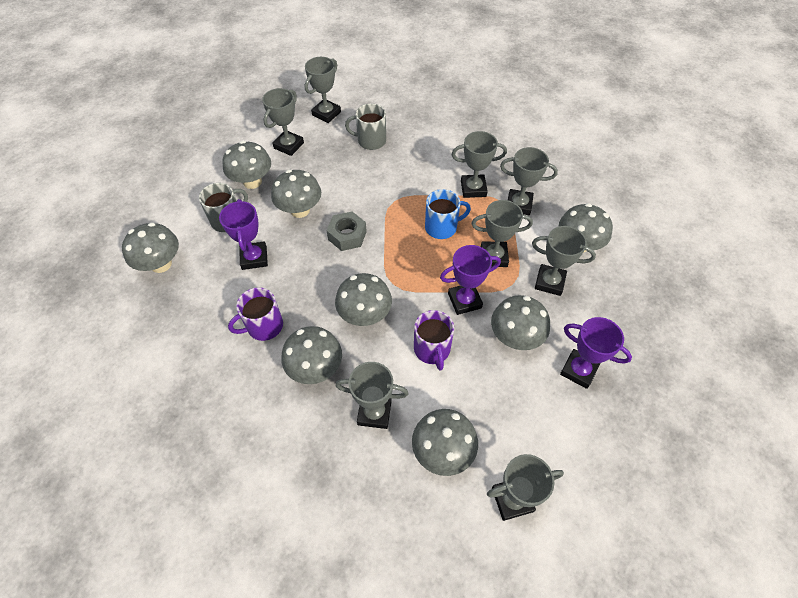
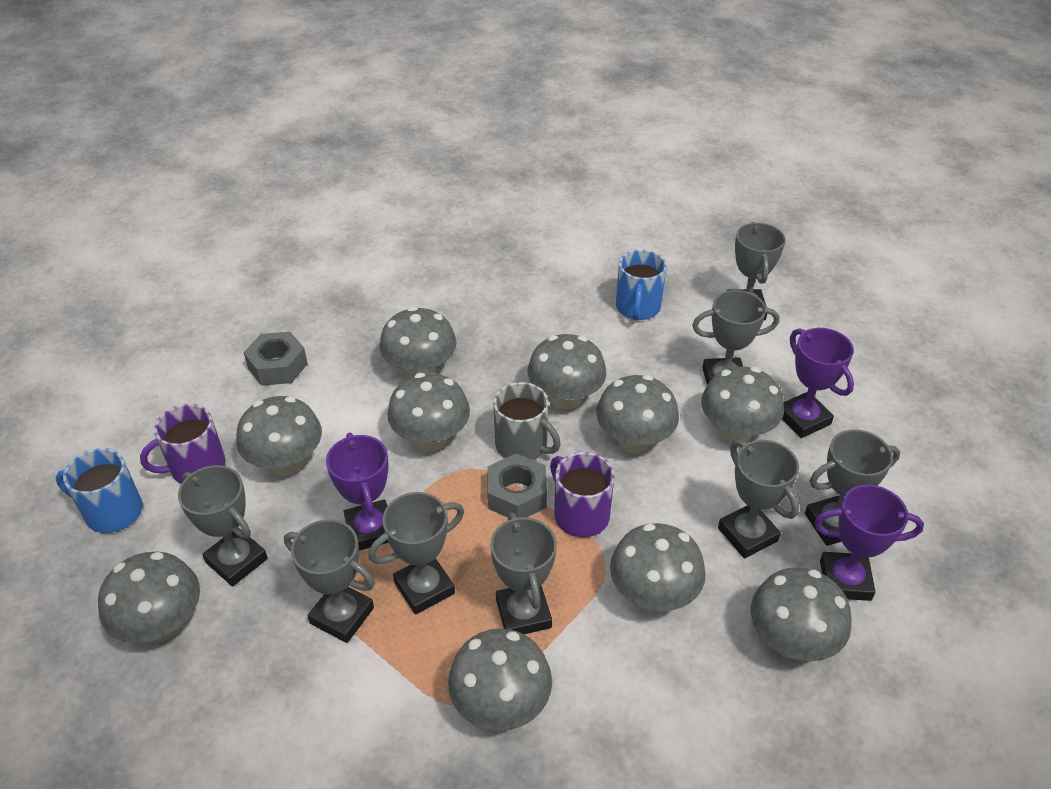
blue mug: [425,189,471,239] = 1 -> [55,448,143,533] [616,250,667,320] = 2
grey mug: [199,183,248,232] [345,103,386,150] = 2 -> [493,382,560,460] = 1
grey mushroom: [122,223,179,273] [222,141,271,189] [271,170,321,218] [281,326,342,384] [335,273,392,326] [412,409,478,476] [491,295,550,350] [559,203,613,253] = 8 -> [98,552,200,643] [236,396,322,476] [380,307,457,378] [387,373,470,451] [448,628,552,731] [528,334,606,410] [596,375,679,453] [610,523,706,611] [701,366,784,443] [751,567,852,661] = 10
grey nut: [326,212,367,251] = 1 -> [244,332,308,386] [488,453,547,518] = 2

